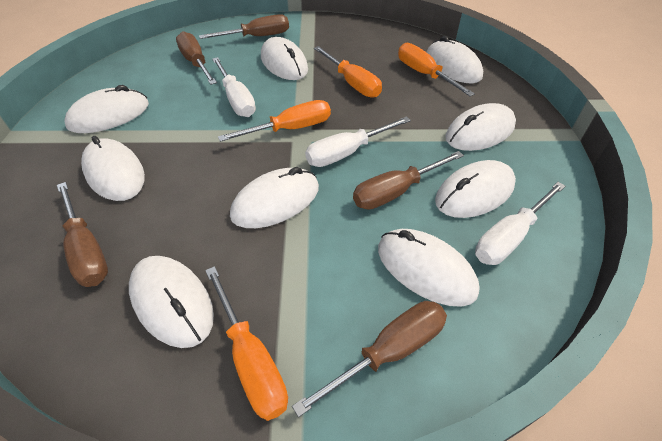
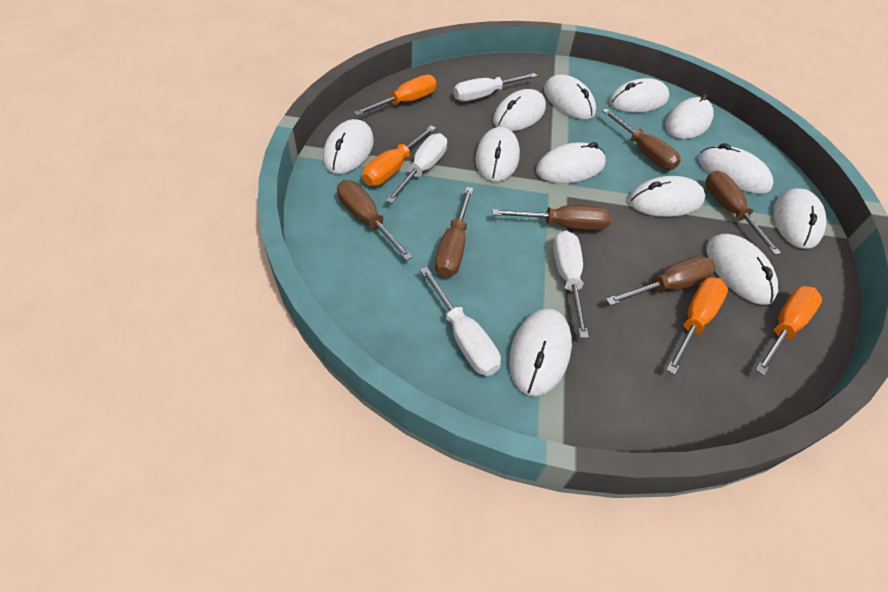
brown screwdriver: [57,182,108,287] [176,31,217,85] [199,14,289,39] [292,301,447,417] [353,151,464,210] = 5 -> [337,180,413,261] [435,187,473,277] [492,205,611,230] [602,109,681,170] [606,256,716,306] [705,171,781,255] = 6
white mouse: [65,85,149,133] [81,136,145,201] [129,256,214,348] [230,167,319,228] [261,37,308,80] [378,229,480,307] [427,36,483,83] [435,160,516,218] [445,103,516,151] = 9 -> [323,119,374,174] [475,127,520,182] [493,89,546,131] [509,308,572,396] [536,142,606,183] [544,74,596,120] [609,78,669,113] [629,176,705,217] [665,94,713,139] [698,143,773,194] [707,234,778,305] [774,188,827,249] = 12
white screwdriver: [212,57,256,117] [305,116,411,167] [475,182,565,265] = 3 -> [386,133,447,204] [420,267,501,376] [453,73,537,102] [553,230,589,338] = 4

